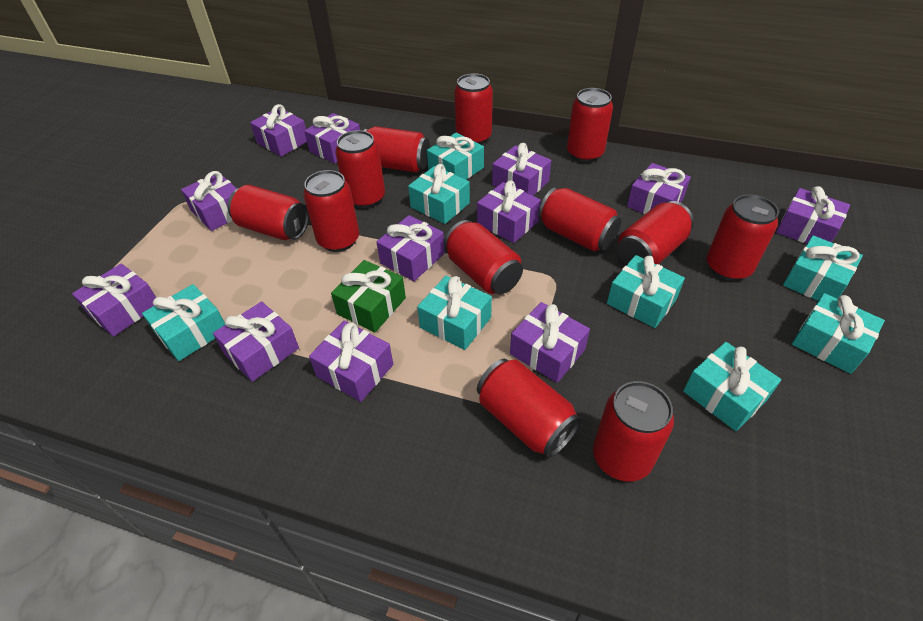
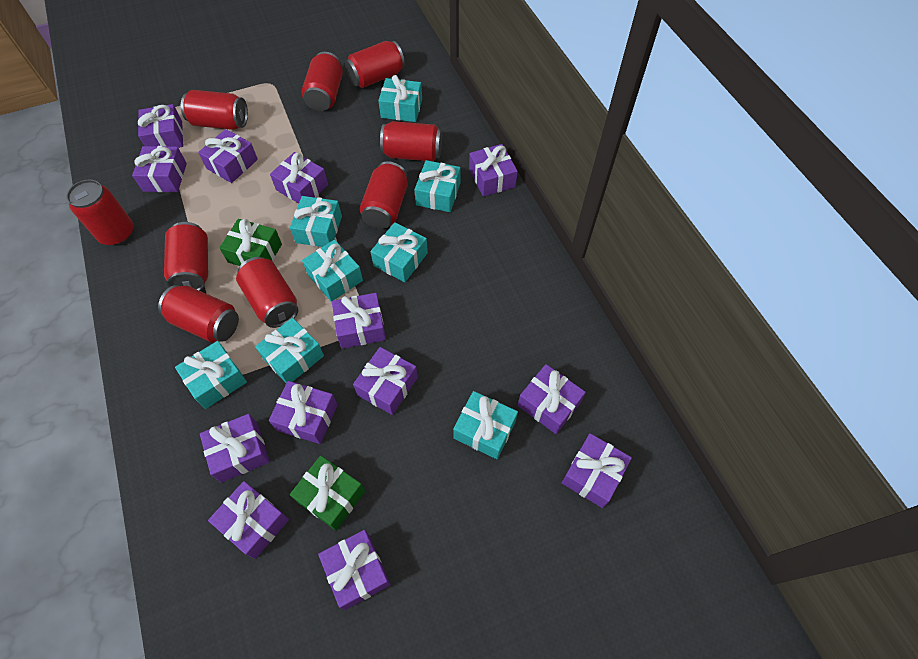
green gift: [331,260,406,332] = 1 -> [219,219,282,266] [290,455,365,531] = 2
purple gift: [72,264,156,336] [181,171,237,231] [213,301,299,382] [250,104,307,157] [304,113,360,163] [309,321,393,402] [377,215,445,281] [477,181,541,243] [492,143,551,196] [510,302,590,383] [627,163,691,214] [776,186,850,244] = 12 -> [132,146,187,192] [138,104,183,148] [198,129,258,183] [200,414,270,483] [208,481,289,559] [269,381,338,444] [270,152,328,204] [318,530,391,610] [332,293,386,349] [353,347,418,415] [469,144,518,197] [518,364,586,434] [562,433,632,508] = 13
red can: [228,185,309,240] [303,170,359,252] [335,130,385,208] [363,126,430,173] [444,220,523,294] [454,73,493,145] [477,359,581,458] [538,187,621,251] [567,88,613,162] [593,381,674,481] [618,201,694,265] [707,194,779,281] = 12 -> [66,180,134,246] [158,285,239,343] [164,222,208,291] [181,90,248,130] [236,257,298,328] [301,52,343,111] [345,41,405,88] [360,161,408,229] [380,121,442,161] = 9

